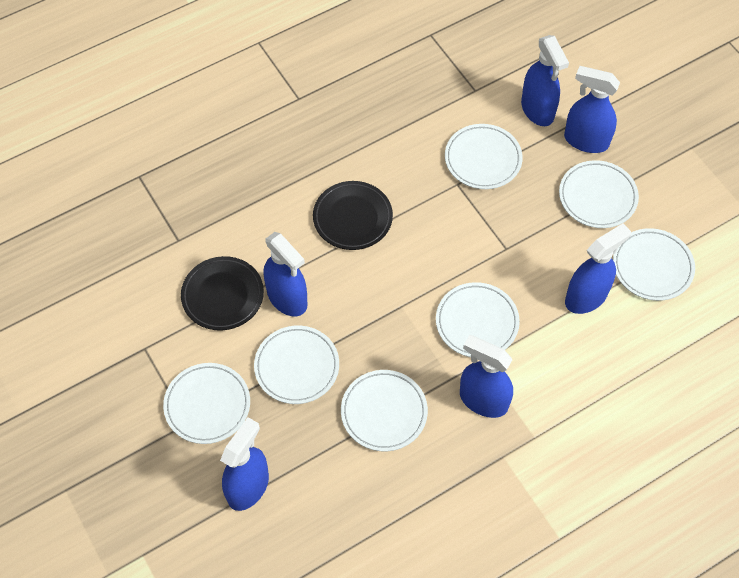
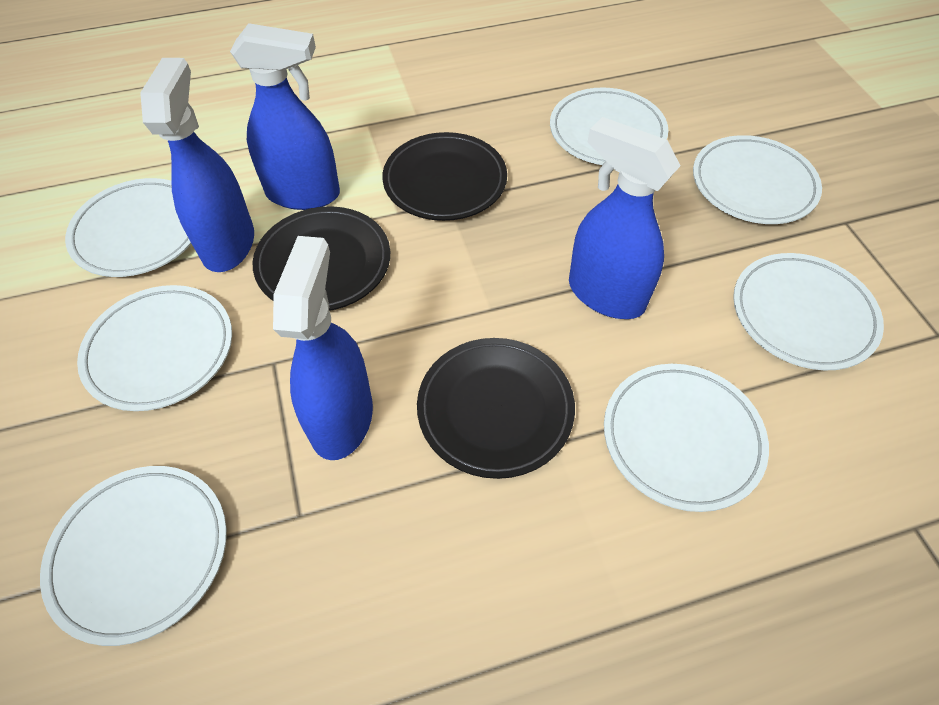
black plate: [181,256,264,330] [313,181,393,250] = 2 -> [253,206,390,311] [383,132,507,221] [417,338,575,479] = 3
blue spray bottle: [220,417,269,511] [264,232,307,316] [460,335,513,418] [521,35,569,126] [564,66,620,153] [565,223,631,314] = 6 -> [140,58,254,272] [230,23,340,210] [273,236,373,460] [569,117,681,319] = 4

